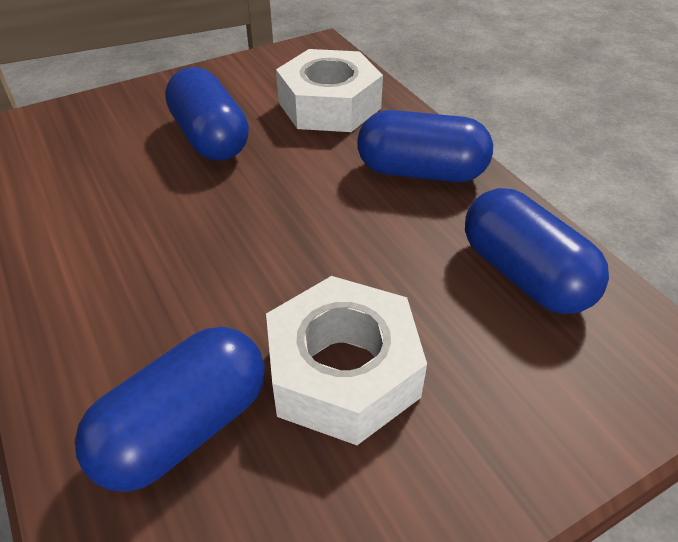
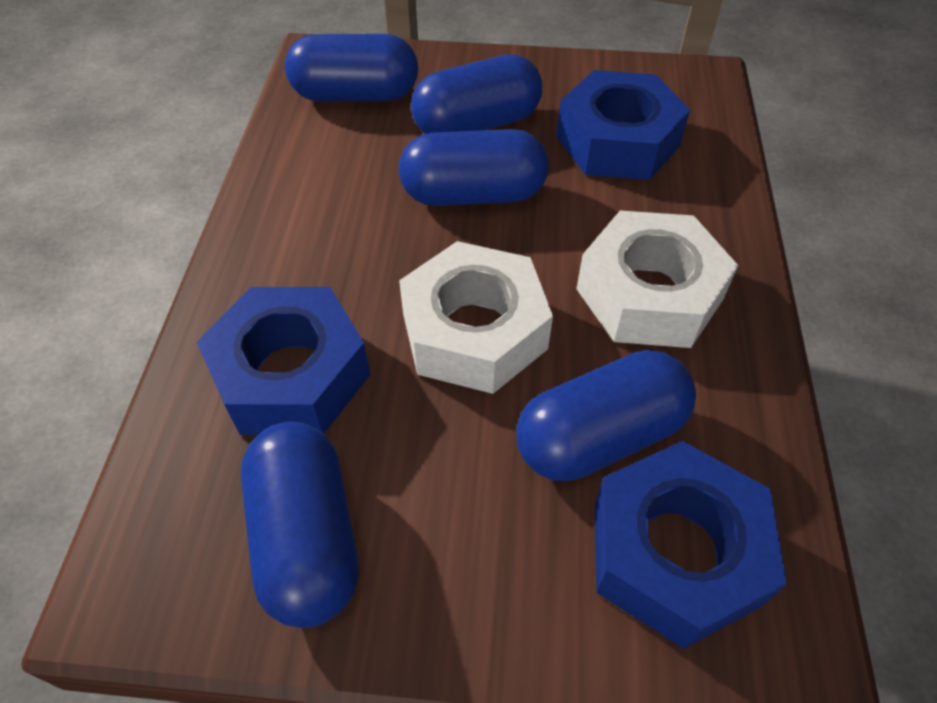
blue capsule: [75,327,265,492] [165,67,249,161] [357,110,493,182] [465,188,609,314] = 4 -> [241,422,359,628] [285,34,418,102] [399,129,549,206] [411,54,542,134] [516,350,696,481] = 5
blue nut: none = 0 -> [197,287,370,435] [556,70,690,180] [595,441,787,649] = 3

